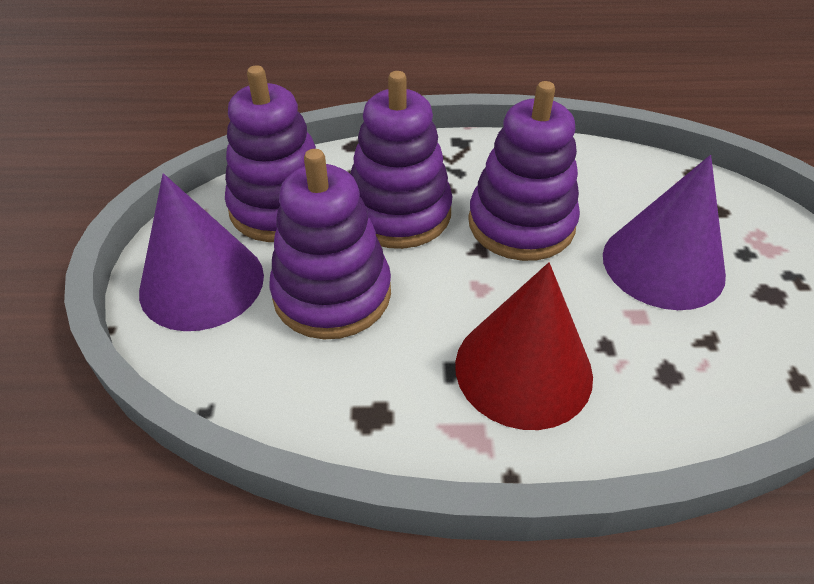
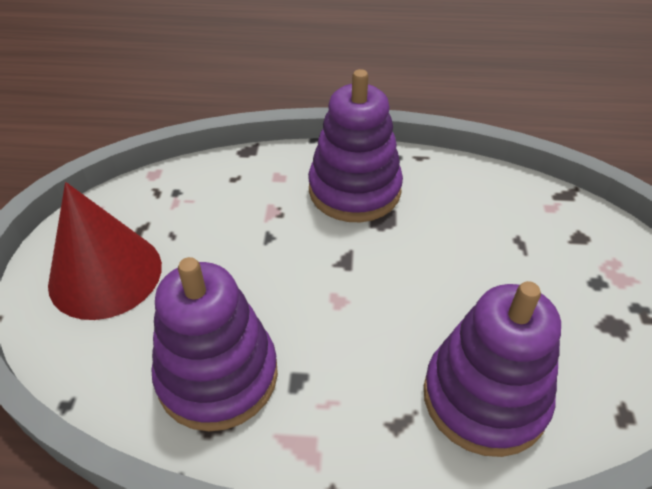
purple cone: [139,173,264,331] [603,155,726,310] = 2 -> none = 0
purple stacking toy: [225,65,316,242] [270,149,391,339] [350,71,452,249] [468,81,580,261] = 4 -> [152,257,278,431] [308,69,403,222] [424,281,561,457] = 3

